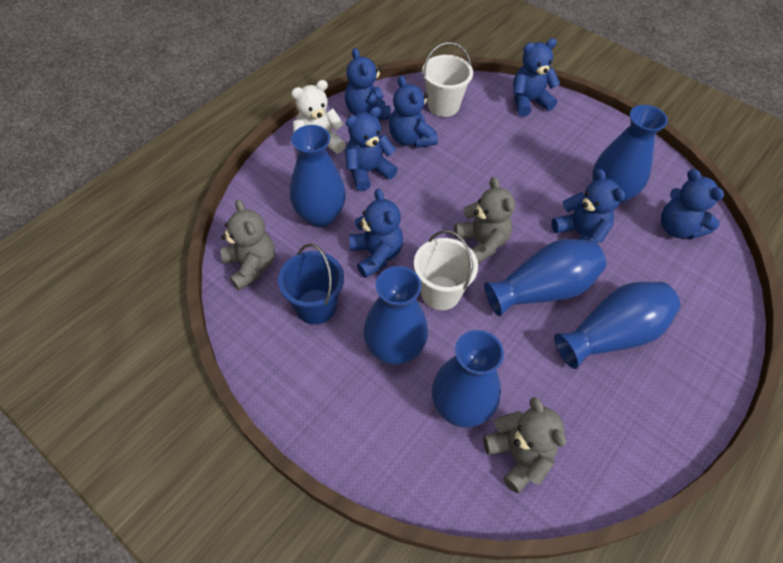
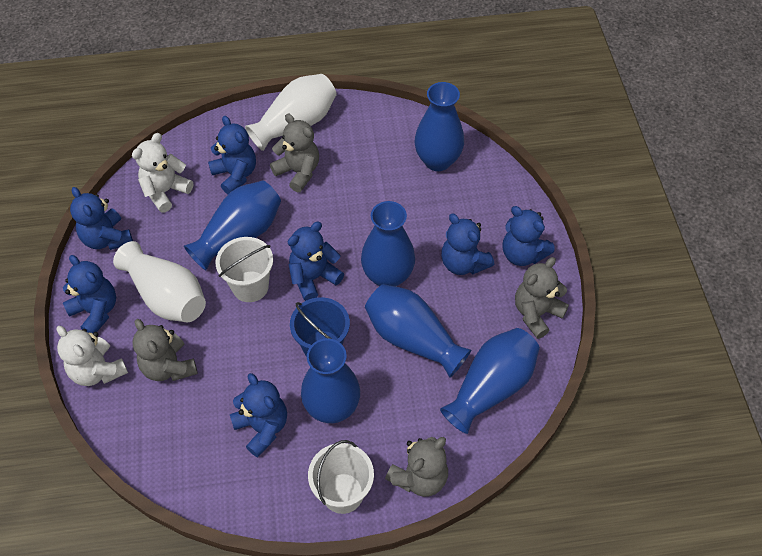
grey teddy bear: [221,199,275,290] [454,177,515,264] [483,397,566,493] = 3 -> [133,319,198,381] [270,113,319,192] [385,437,448,497] [515,257,569,339] = 4
white teddy bear: [291,80,346,153] = 1 -> [56,326,128,386] [132,133,193,213] = 2
white vase: none = 0 -> [113,241,206,322] [245,74,337,151] = 2

